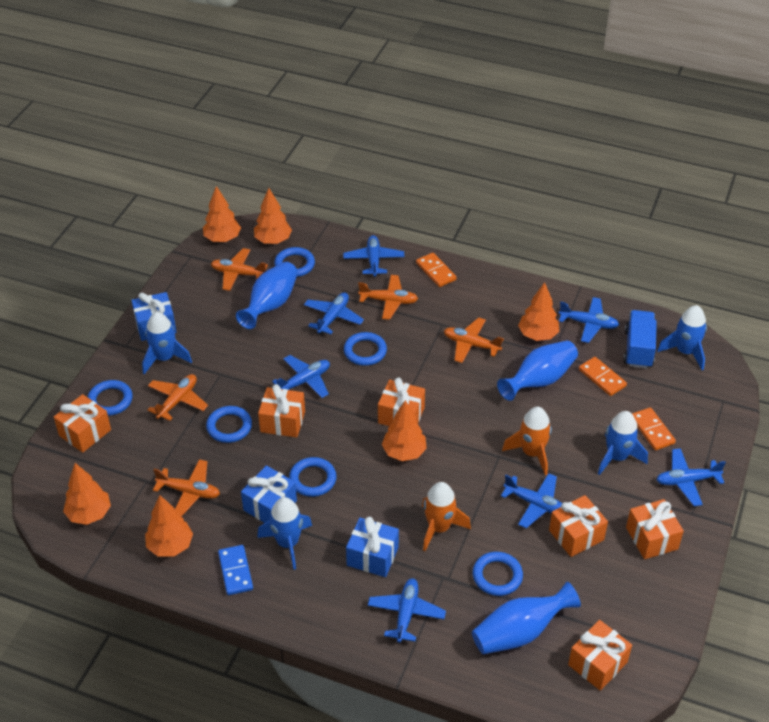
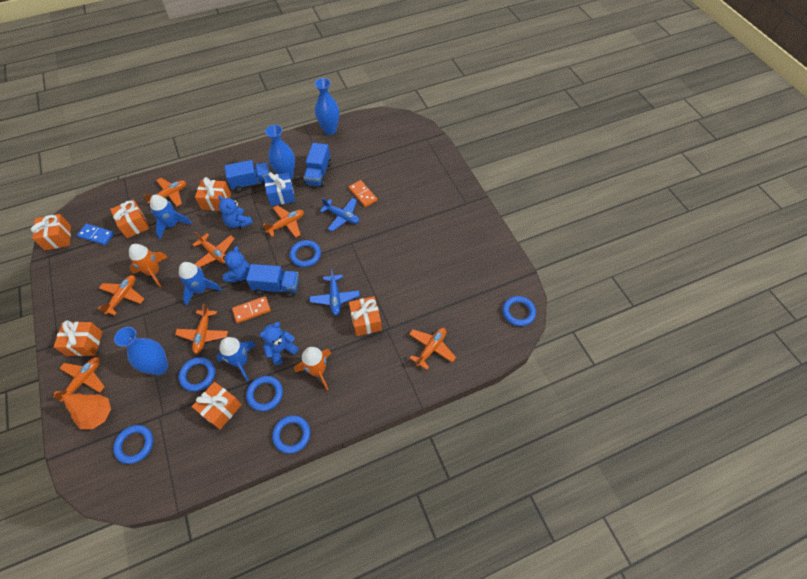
blue gift: [131,292,177,341] [241,465,297,523] [346,517,399,577] = 3 -> [264,172,295,206] = 1
blue plane: [272,355,330,398] [304,292,364,335] [343,235,405,278] [368,578,446,643] [501,473,562,528] [558,297,619,343] [656,448,726,506] = 7 -> [309,269,360,315] [320,198,360,231] = 2
blue rocket: [142,312,192,374] [257,497,312,570] [598,411,648,475] [657,305,707,370] = 4 -> [150,195,192,239] [179,262,222,306] [216,337,256,381] = 3
blue teddy bear: none = 0 -> [218,195,253,228] [223,246,250,282] [259,322,298,366] = 3
blue truck: [623,310,657,368] = 1 -> [225,160,270,192] [246,264,299,297] [304,143,331,187] = 3
orange domino: [416,253,457,287] [579,357,627,396] [632,407,676,451] = 3 -> [232,296,271,323] [349,180,377,207] = 2
orange plane: [148,374,208,421] [153,459,220,517] [211,248,268,291] [358,275,418,320] [444,317,504,363] = 5 -> [53,357,105,402] [98,275,144,315] [144,178,186,207] [175,304,228,354] [192,232,235,267] [263,205,304,238] [409,328,456,370] = 7
orange tree: [63,463,111,525] [145,495,193,557] [203,186,241,242] [254,188,292,244] [382,400,427,461] [518,282,559,341] = 6 -> [62,393,111,429] = 1

